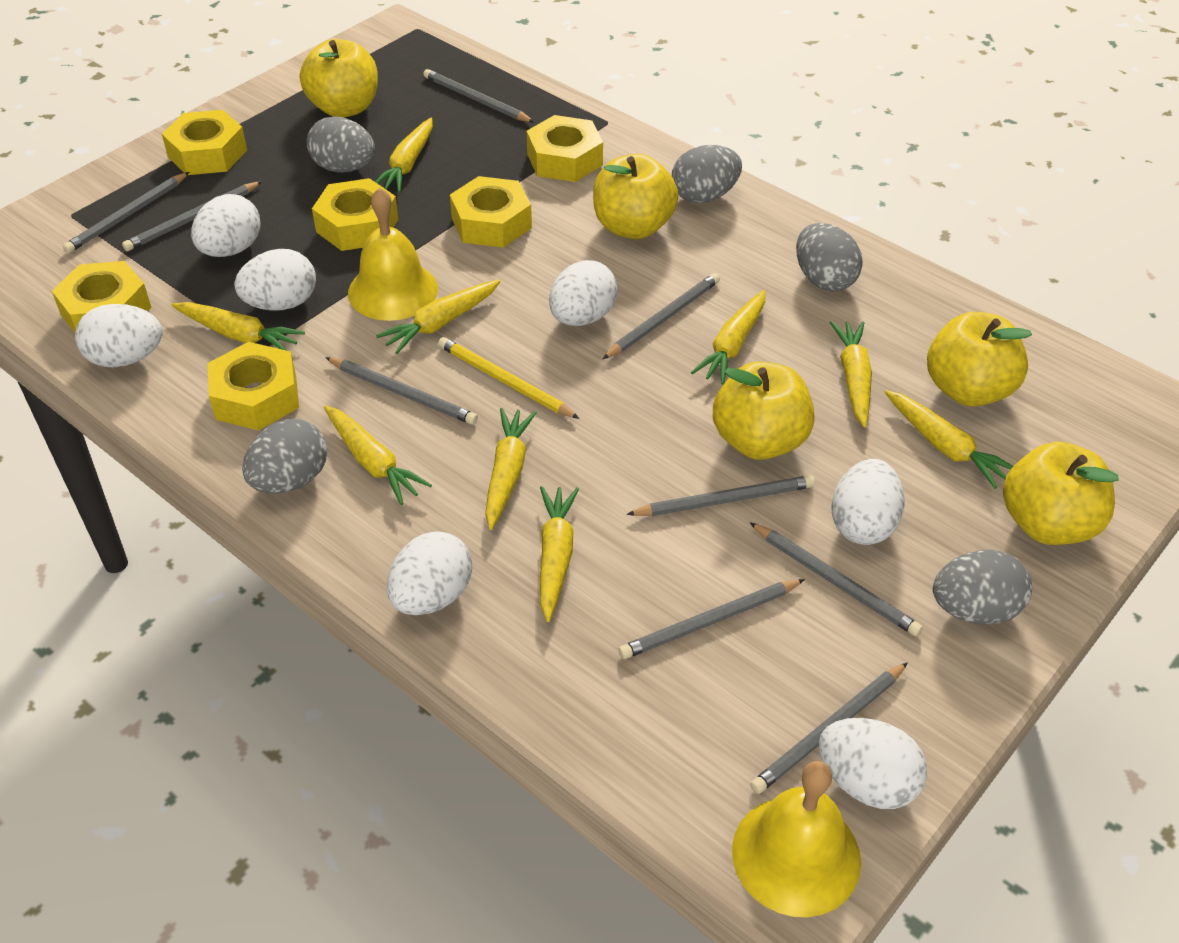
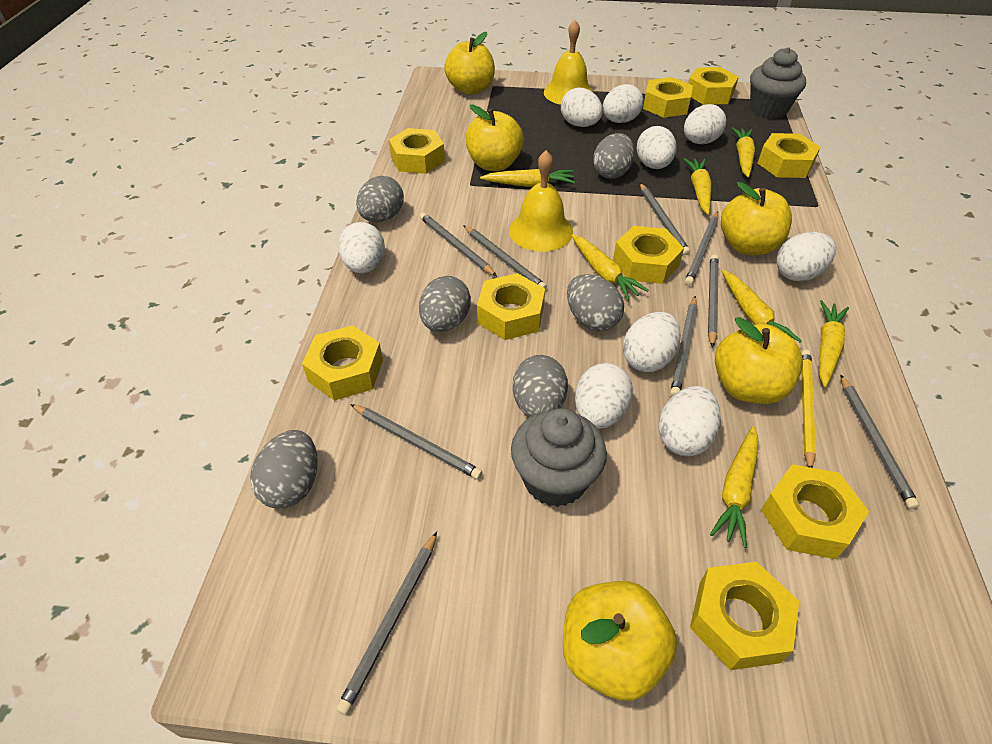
grey cupcake: none = 0 -> [511,408,607,507] [750,47,806,119] = 2
grey egg: [242,419,327,493] [306,116,375,173] [672,145,742,204] [796,223,863,291] [933,550,1032,625] = 5 -> [250,430,318,508] [356,176,404,222] [419,276,471,332] [513,355,568,418] [567,274,624,331] [593,133,635,179] = 6
white egg: [75,304,162,368] [191,194,261,257] [234,249,316,311] [387,531,472,615] [549,260,618,326] [819,718,927,809] [831,459,905,545] = 7 -> [338,222,385,273] [561,88,603,127] [575,363,633,428] [603,84,643,123] [623,312,681,372] [636,126,677,169] [658,386,721,456] [684,104,726,144] [777,232,836,281] = 9
yellow carrot: [171,302,305,351] [324,406,432,505] [375,118,433,192] [376,280,501,354] [485,408,537,530] [540,486,579,622] [691,290,765,385] [830,321,872,428] [885,390,1013,489] = 9 -> [480,169,575,187] [571,234,648,301] [684,158,711,215] [710,426,759,548] [722,270,802,343] [732,127,755,177] [819,300,849,387] = 7
yellow nut: [52,261,151,333] [162,110,247,175] [208,342,299,430] [312,178,398,251] [450,176,532,248] [527,115,603,182] = 6 -> [302,325,383,401] [389,128,445,174] [477,273,545,340] [613,226,684,284] [643,77,693,118] [688,67,739,105] [690,562,799,670] [757,133,821,178] [761,464,869,559] = 9

